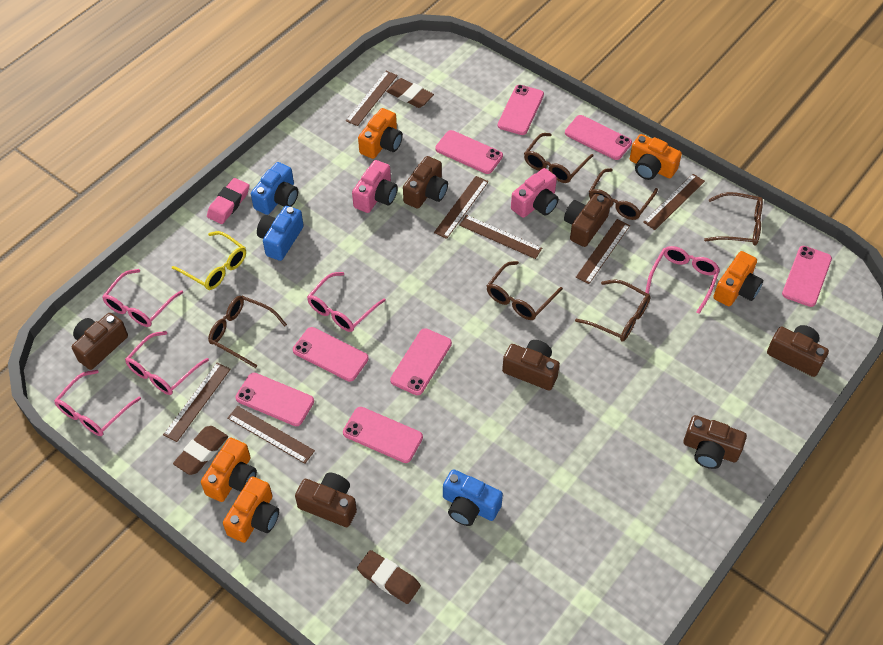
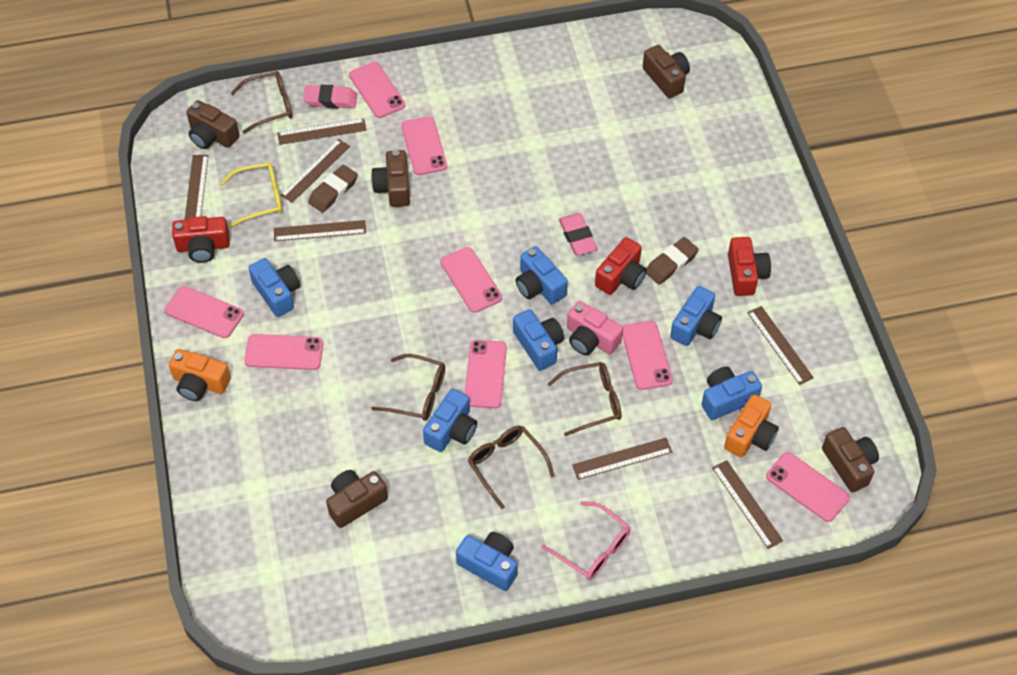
blue camera: [251,162,298,215] [257,206,304,261] [443,469,503,526] = 3 -> [249,258,300,317] [423,389,477,452] [456,532,518,591] [513,309,564,371] [516,246,568,304] [670,286,722,346] [701,367,762,420] = 7
brown camera: [72,313,128,370] [295,473,357,527] [403,156,448,209] [502,340,560,390] [564,193,611,247] [683,415,747,469] [767,325,829,377] = 7 -> [186,100,240,149] [326,470,388,528] [371,150,410,207] [643,45,690,98] [822,427,879,492] = 5
brown eraser: [173,426,228,475] [357,550,421,604] [386,78,434,108] = 3 -> [308,165,358,213] [646,237,699,285] = 2
brown glasses: [208,296,287,368] [486,261,563,320] [524,133,594,183] [575,279,650,342] [589,168,658,220] [704,192,763,246] = 6 -> [231,71,292,134] [371,354,445,421] [468,426,555,509] [548,362,621,436] = 4
orange camera: [201,438,257,502] [223,476,279,543] [358,108,403,159] [630,134,682,180] [713,251,763,306] = 5 -> [169,349,231,401] [724,394,779,458] = 2
pink camera: [352,160,398,213] [511,168,559,218] = 2 -> [567,301,623,355] = 1
pink eraser: [207,178,249,224] = 1 -> [303,85,357,109] [559,213,598,255] = 2
pink glasses: [54,370,141,436] [102,269,183,327] [125,331,209,395] [307,272,386,332] [645,246,720,314] = 5 -> [541,501,630,580] = 1
red camera: none = 0 -> [172,216,230,263] [595,237,647,295] [728,237,771,296] = 3

